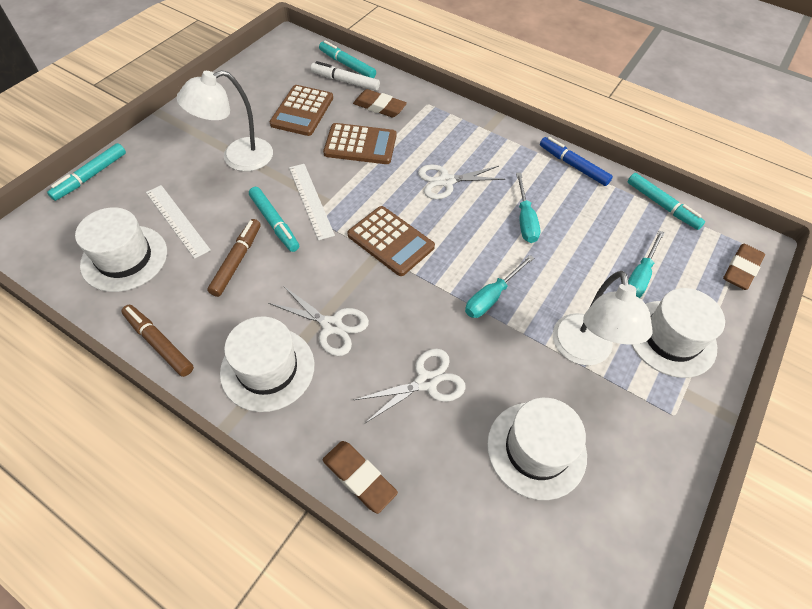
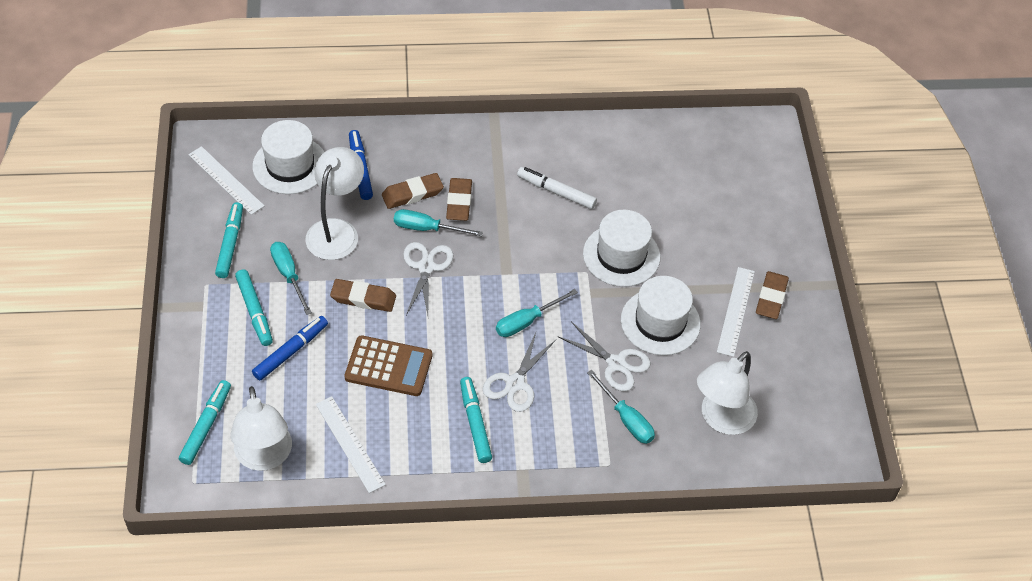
blue marker: [540,137,613,186] = 1 -> [252,316,328,381] [349,130,373,200] = 2
brown calculator: [270,85,333,136] [323,123,396,164] [347,206,435,276] = 3 -> [344,335,432,396] = 1
brown eraser: [323,441,398,514] [353,89,407,117] [723,244,765,290] = 3 -> [330,279,396,312] [382,173,444,209] [446,178,472,221] [756,271,789,319] = 4
brown marker: [121,305,194,377] [207,219,261,297] = 2 -> none = 0
turquoise screwdriver: [465,255,534,318] [516,173,540,243] [628,230,664,298] = 3 -> [270,242,312,315] [394,209,483,236] [496,289,578,337] [587,370,655,444] = 4
white hat: [75,207,167,292] [220,317,315,412] [487,398,587,500] [631,288,725,378] = 4 -> [252,120,324,194] [583,210,660,287] [621,276,701,355] = 3
white lamp: [176,70,273,171] [553,271,652,365] = 2 -> [230,386,292,471] [305,147,364,260] [697,351,758,435] = 3
white ruler: [146,185,211,259] [289,164,335,240] = 2 -> [188,146,264,215] [316,396,386,493] [717,267,755,357] = 3

